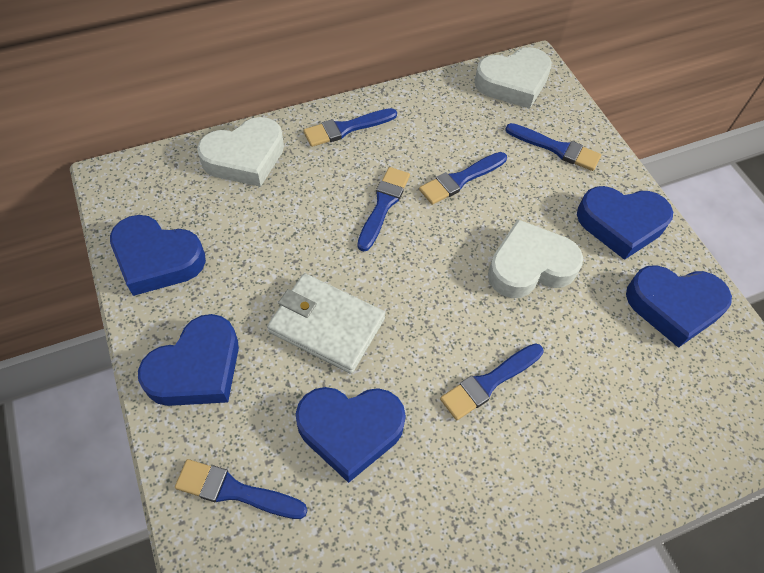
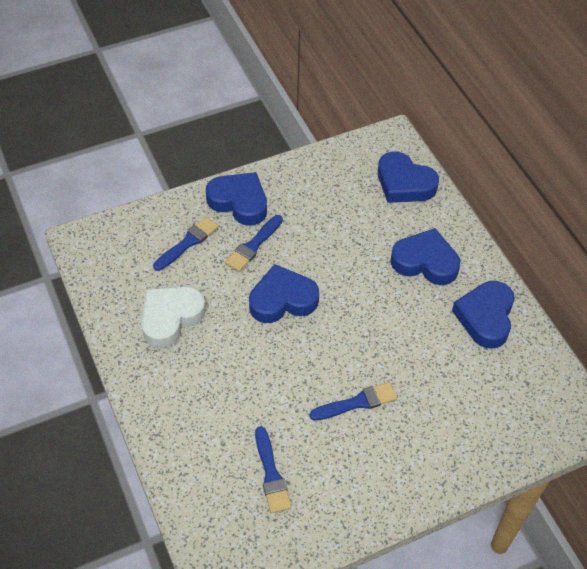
blue brush: [175,459,308,519] [303,108,397,147] [357,167,410,252] [419,152,507,205] [440,343,544,420] [505,123,601,171] = 6 -> [153,216,219,271] [225,215,283,272] [255,426,292,513] [310,382,397,421] = 4
white heart: [197,117,284,187] [474,47,552,109] [488,219,583,298] = 3 -> [141,286,206,348] = 1
white wallet: [267,273,385,374] = 1 -> none = 0

